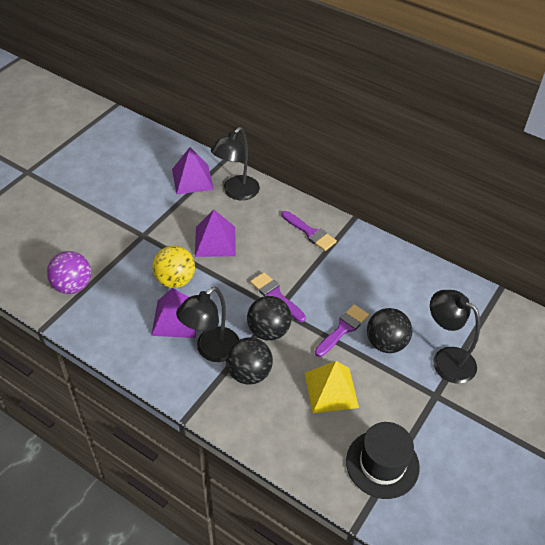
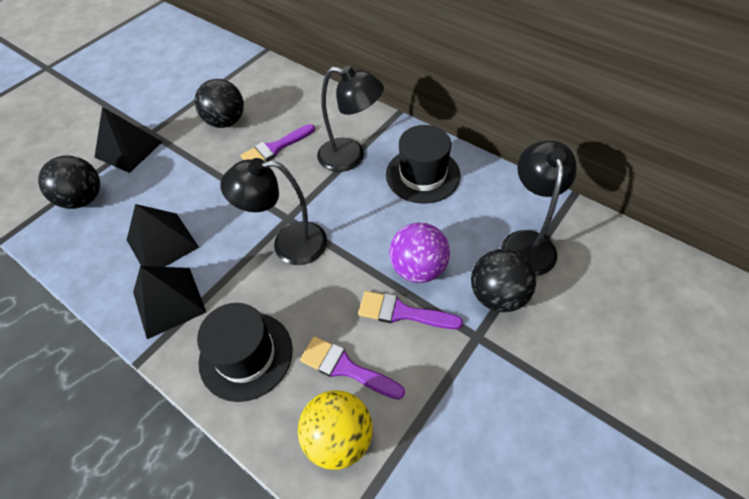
black hat: [346,422,420,499] = 1 -> [197,303,293,402] [386,125,461,204] = 2
black pyramid: none = 0 -> [94,107,162,173] [127,204,199,267] [133,266,206,339] = 3
purple pyramid: [151,288,197,338] [172,147,214,194] [195,210,236,257] = 3 -> none = 0
yellow pyramid: [305,361,359,413] = 1 -> none = 0

